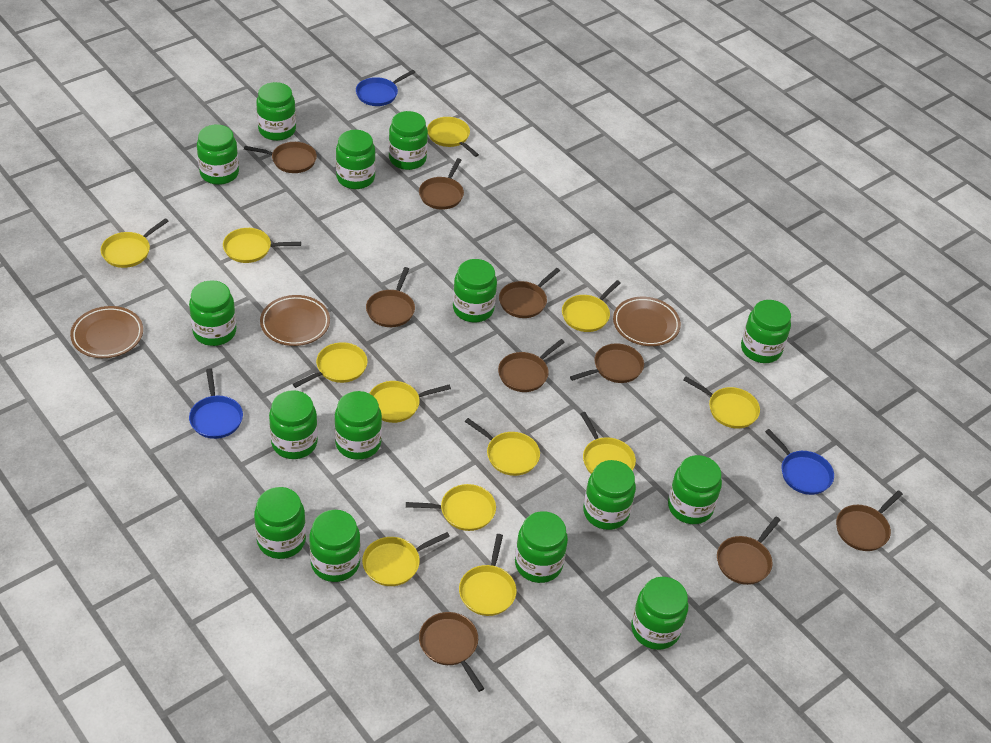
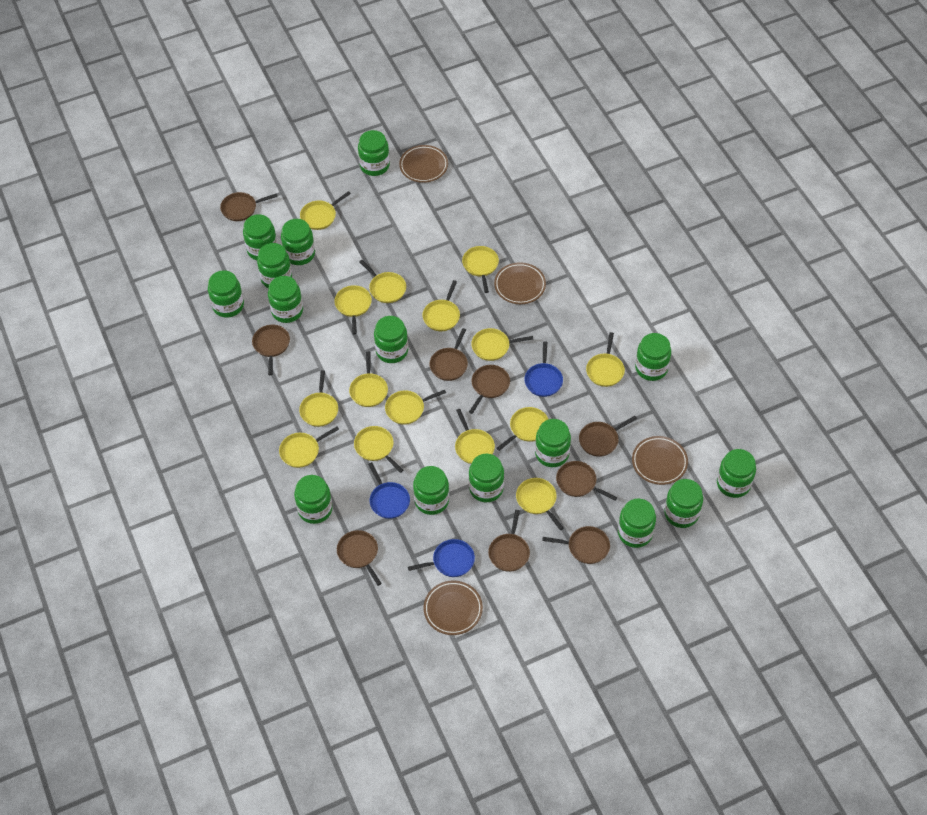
brown plate: [70,306,143,358] [260,295,330,346] [613,297,681,346] = 3 -> [399,145,448,183] [424,581,483,635] [494,262,546,304] [632,436,688,485] = 4
yellow pan: [101,218,169,268] [223,228,301,263] [293,342,368,388] [362,532,450,586] [369,381,451,423] [406,484,496,531] [427,117,479,157] [459,534,517,616] [465,418,540,476] [562,280,621,332] [580,412,636,474] [683,377,760,429] = 12 -> [279,427,339,468] [299,370,338,427] [300,191,351,230] [334,285,372,334] [349,351,388,407] [354,426,404,473] [359,260,406,303] [385,390,446,425] [422,280,460,331] [455,409,495,464] [462,246,499,293] [471,328,534,361] [496,407,549,451] [516,478,564,530] [586,332,625,387] = 15

